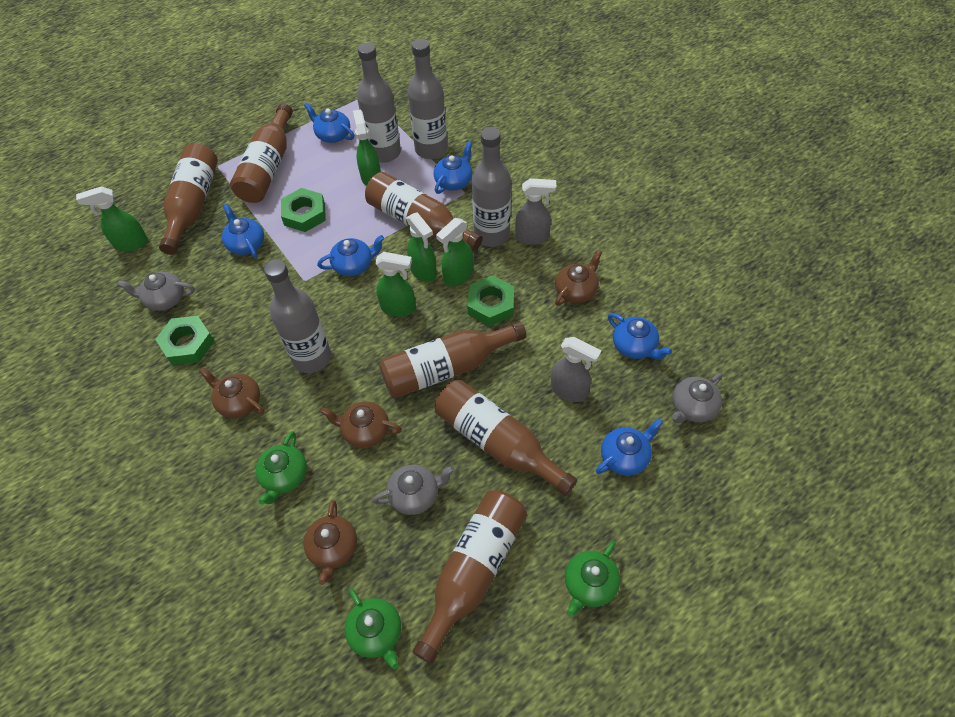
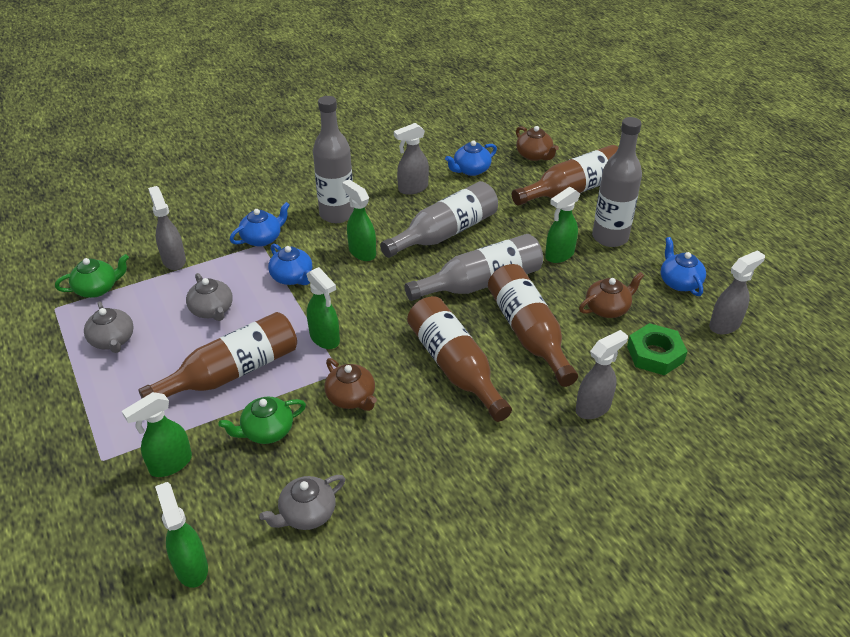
blue teapot: [222,204,264,258] [304,103,354,143] [317,235,384,276] [434,142,472,194] [595,418,663,476] [608,313,672,360] = 6 -> [230,202,290,247] [268,244,312,285] [445,140,497,176] [661,237,706,296] = 4
brown bottle: [159,143,218,255] [230,103,293,203] [365,172,483,251] [379,321,526,398] [412,490,527,664] [435,380,577,496] = 6 -> [138,312,297,398] [407,296,512,422] [488,264,578,387] [512,145,618,206] = 4
brown teapot: [199,367,265,418] [304,500,357,585] [320,401,402,448] [555,250,602,306] = 4 -> [324,358,377,411] [516,126,559,161] [579,272,644,318] = 3
green nut: [155,316,214,365] [281,188,326,232] [467,275,514,326] = 3 -> [627,323,687,375] = 1
green teapot: [256,431,307,505] [345,589,401,669] [565,541,620,617] = 3 -> [55,254,129,298] [219,397,306,444] = 2
grey spray bottle: [515,178,557,245] [551,337,601,402] = 2 -> [148,186,186,270] [394,123,429,195] [576,330,628,419] [709,250,765,334] = 4

